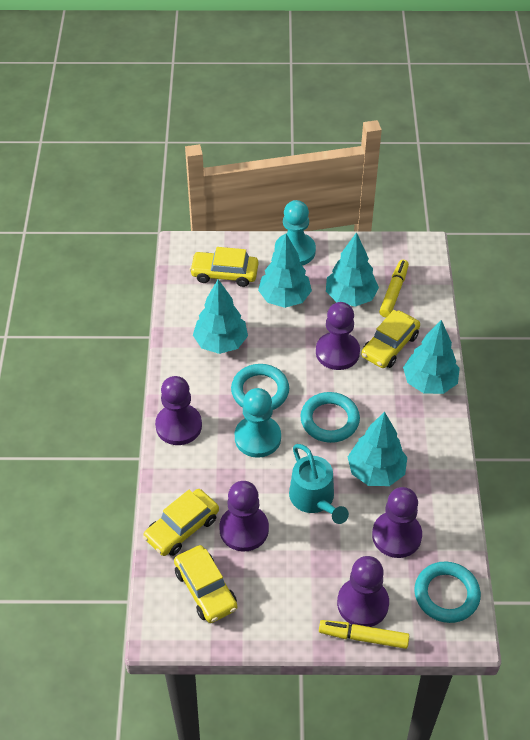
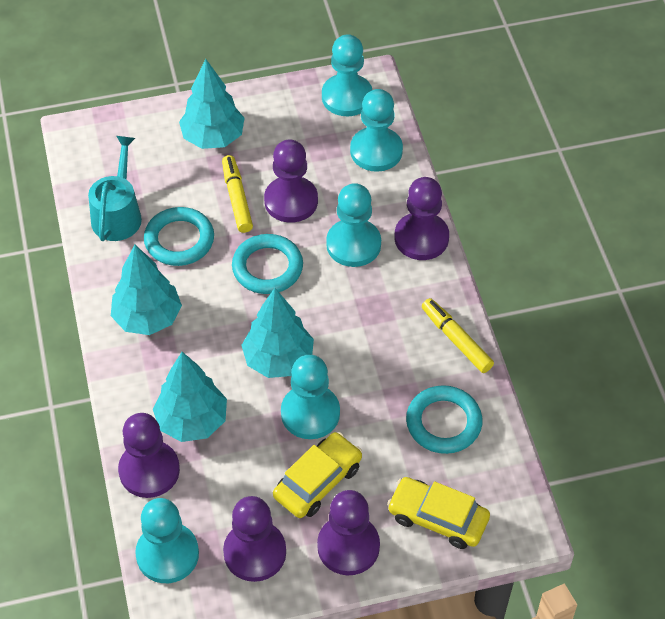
turquoise pawn: [235,388,281,458] [275,200,316,265] = 2 -> [135,498,199,583] [281,355,340,439] [322,34,372,116] [326,183,381,267] [350,89,403,172] = 5
turquoise tree: [193,279,248,354] [258,234,312,308] [326,232,379,307] [348,412,407,486] [403,320,460,394] = 5 -> [111,245,182,335] [153,352,227,442] [179,59,244,149] [241,288,314,378] = 4
yellow car: [143,489,219,556] [174,545,237,623] [190,247,258,287] [361,310,420,368] = 4 -> [273,432,362,518] [387,477,490,549] = 2

